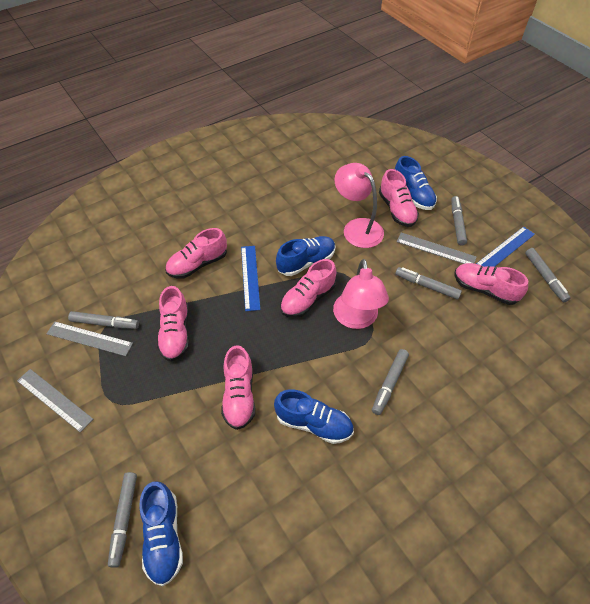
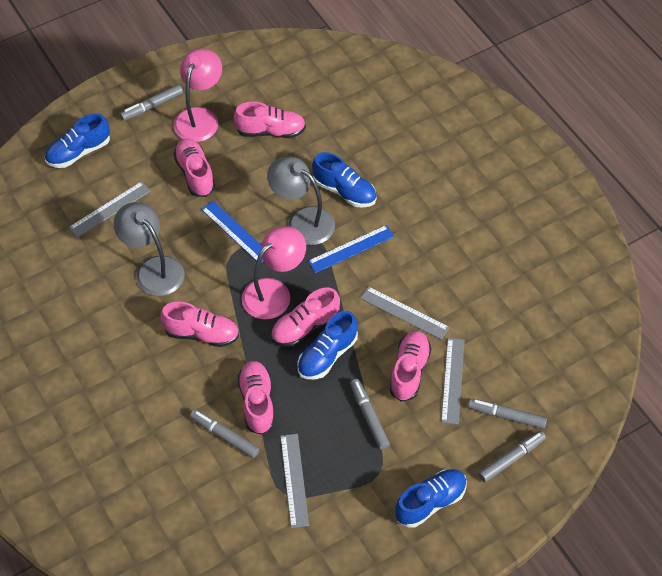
grey lamp: none = 0 -> [114,202,184,296] [267,157,335,245] = 2
grey marker: [68,311,139,329] [108,472,137,568] [372,349,409,415] [395,267,462,300] [451,196,467,246] [525,248,570,302] = 6 -> [120,84,183,121] [190,409,259,458] [350,379,390,449] [468,398,547,429] [478,431,546,482] = 5
grey ruler: [17,369,93,433] [47,322,133,356] [397,233,476,264] = 3 -> [69,181,151,238] [280,434,309,528] [360,286,450,340] [441,338,465,424] = 4

